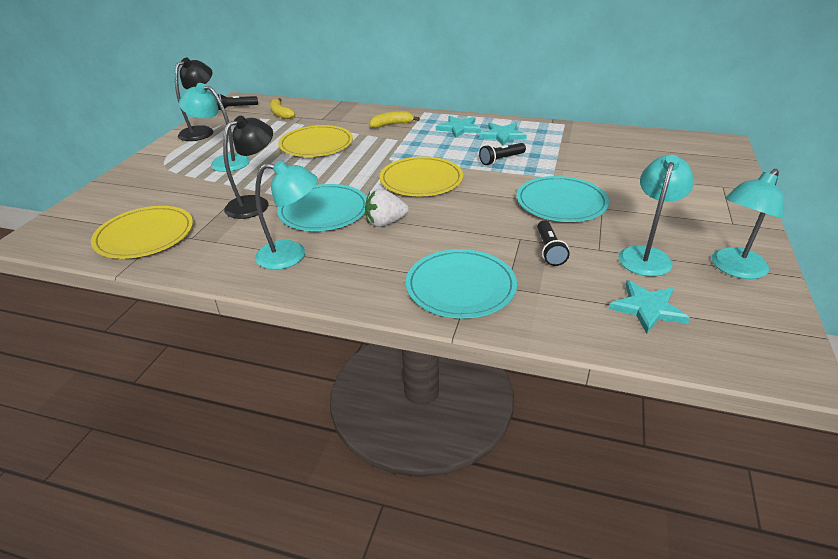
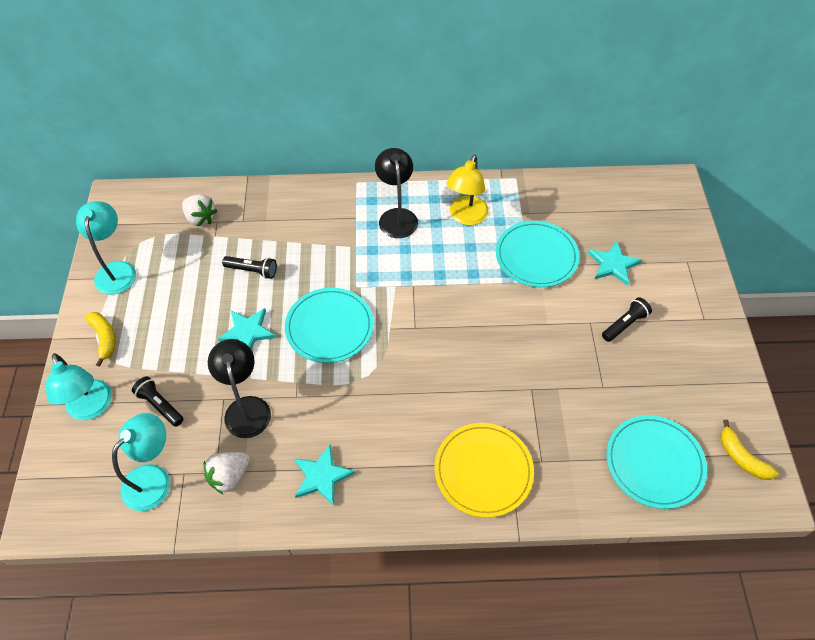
turquoise lamp: [179,83,250,172] [255,160,318,270] [619,155,694,276] [712,169,784,279] = 4 -> [46,353,112,420] [76,201,136,295] [112,413,170,511] = 3
white strawberry: [365,189,409,227] = 1 -> [182,194,217,226] [204,452,250,495] = 2
yellow lamp: none = 0 -> [447,155,489,225] = 1
yellow plate: [91,206,193,259] [278,125,353,157] [380,156,463,196] = 3 -> [434,423,534,518] = 1

